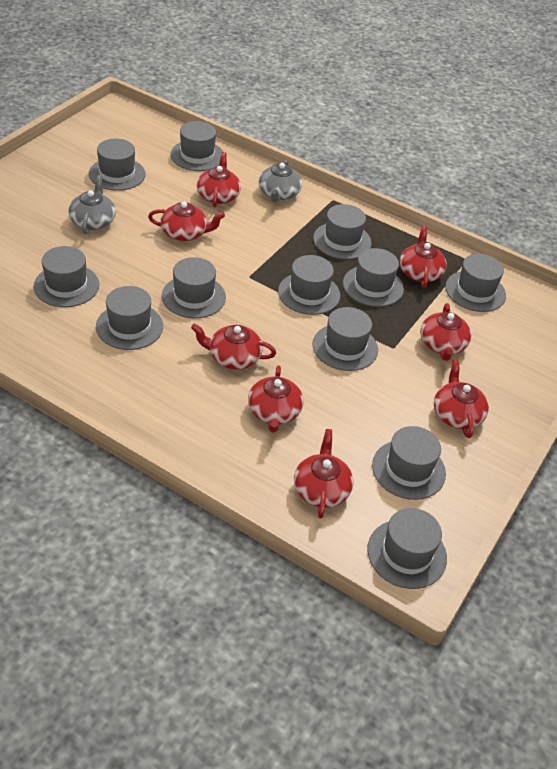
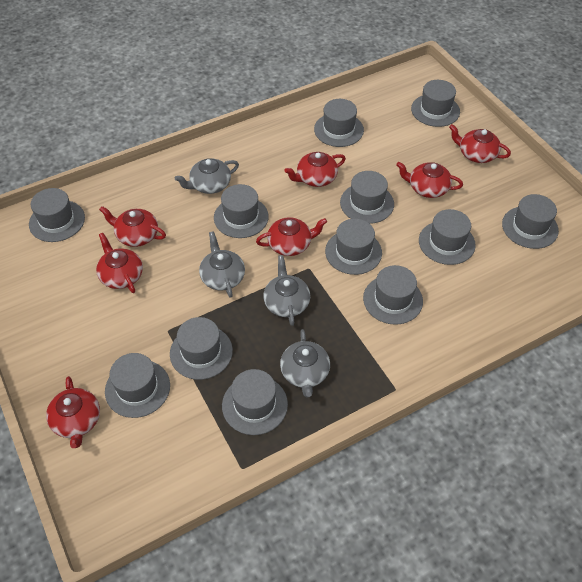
grey teapot: [68,175,116,234] [259,159,302,203] = 2 -> [175,158,239,194] [199,231,245,298] [263,255,310,326] [280,329,330,397] = 4
red teapot: [148,202,225,241] [191,324,276,370] [197,152,241,208] [248,366,304,433] [294,429,354,519] [399,226,447,288] [420,303,471,361] [434,359,489,438] = 8 -> [46,376,100,448] [96,233,143,293] [99,206,166,247] [256,217,327,256] [284,152,346,187] [396,162,463,198] [449,124,511,163] = 7

